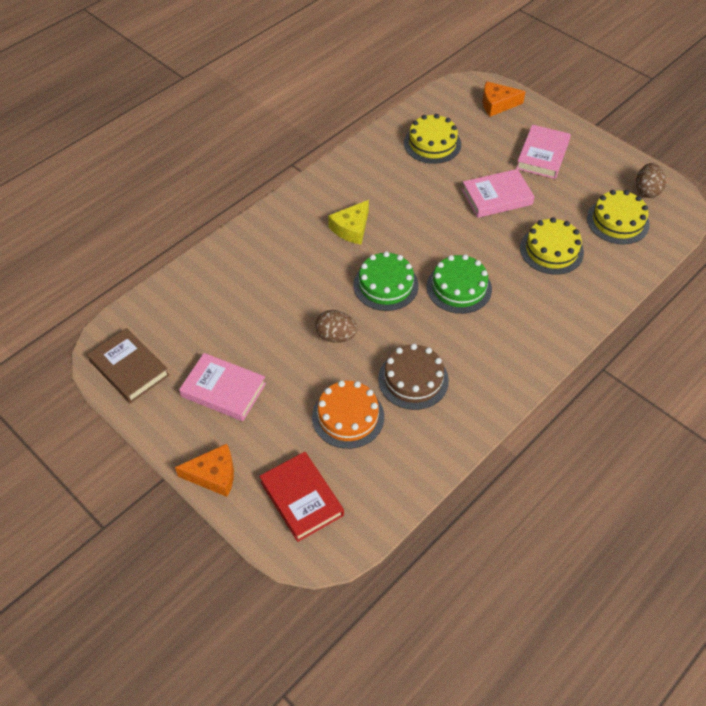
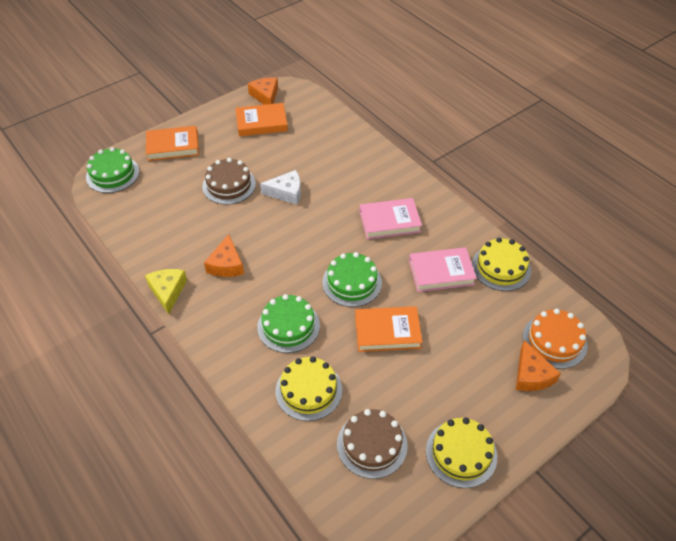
brown book: [87,328,170,403] = 1 -> none = 0
brown cake: [378,344,449,410] = 1 -> [202,158,256,204] [337,409,408,479] = 2
brown egg: [315,310,358,343] [636,163,666,198] = 2 -> none = 0
green cake: [353,251,419,311] [427,254,492,314] = 2 -> [86,147,139,193] [257,294,320,353] [322,252,382,307] = 3
orange book: none = 0 -> [146,126,199,161] [235,103,288,136] [355,306,423,352] = 3
orange cheese: [175,444,234,497] [483,81,526,117] = 2 -> [204,234,244,277] [248,77,278,105] [516,340,561,391] = 3
pink book: [179,353,266,421] [462,169,535,218] [516,125,571,179] = 3 -> [360,198,422,239] [409,247,477,292] = 2
red book: [259,452,344,542] = 1 -> none = 0
white cheese: none = 0 -> [260,170,301,205] = 1

